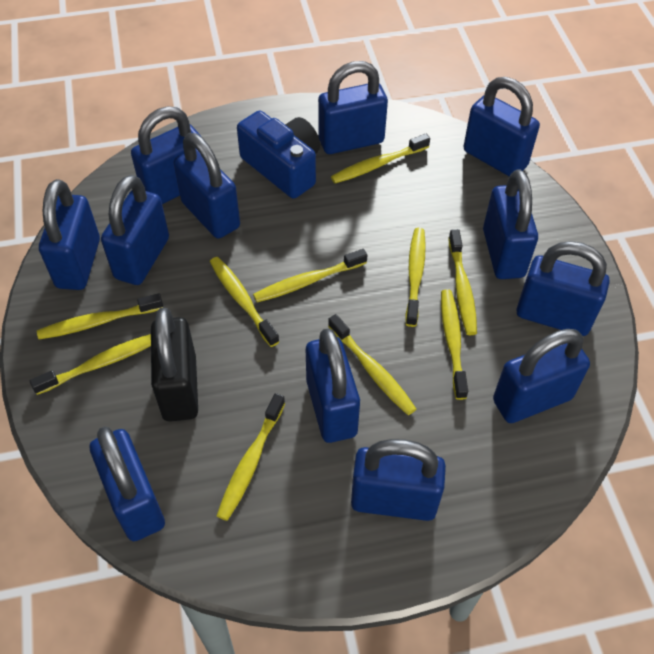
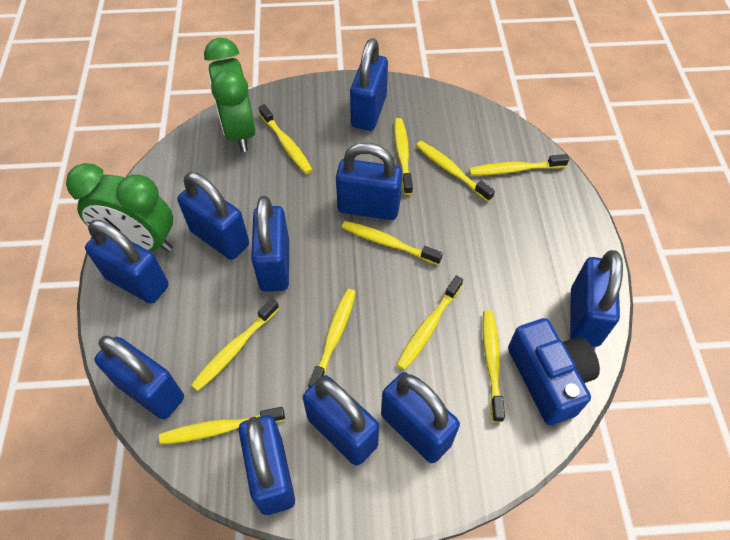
black padlock: [151,308,198,422] = 1 -> none = 0
blue padlock: [39,179,100,290] [90,426,165,541] [101,175,169,285] [131,106,201,204] [174,133,240,239] [306,329,360,443] [318,61,388,154] [351,439,446,521] [464,77,540,176] [483,169,538,279] [493,329,590,423] [516,241,609,336] = 12 -> [85,220,168,304] [94,335,184,419] [177,172,249,260] [238,415,295,515] [251,196,289,292] [303,375,379,466] [336,143,402,220] [350,38,388,131] [381,372,460,463] [570,250,623,347] = 10
green clock: none = 0 -> [66,163,173,252] [204,38,256,152] = 2

